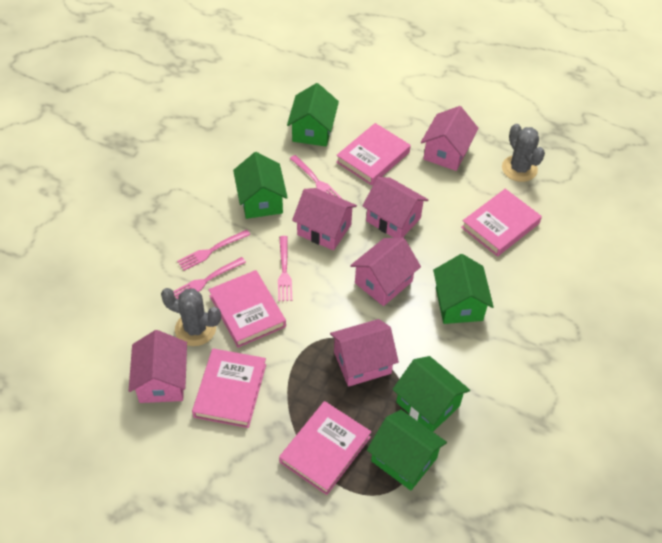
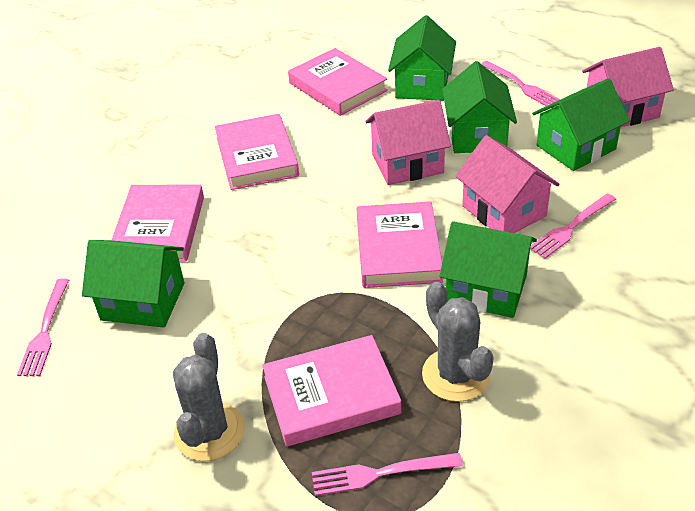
pink house: [129,330,187,403] [292,188,357,250] [330,319,399,387] [350,238,421,306] [362,177,428,238] [421,106,479,171] = 6 -> [365,100,451,185] [455,135,560,233] [582,47,674,128] = 3

